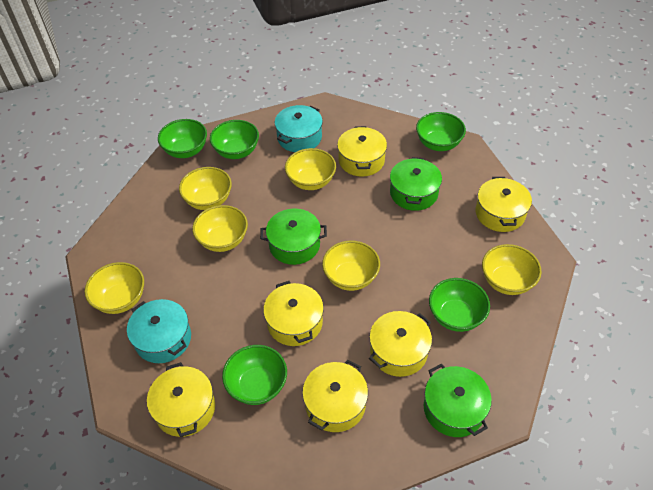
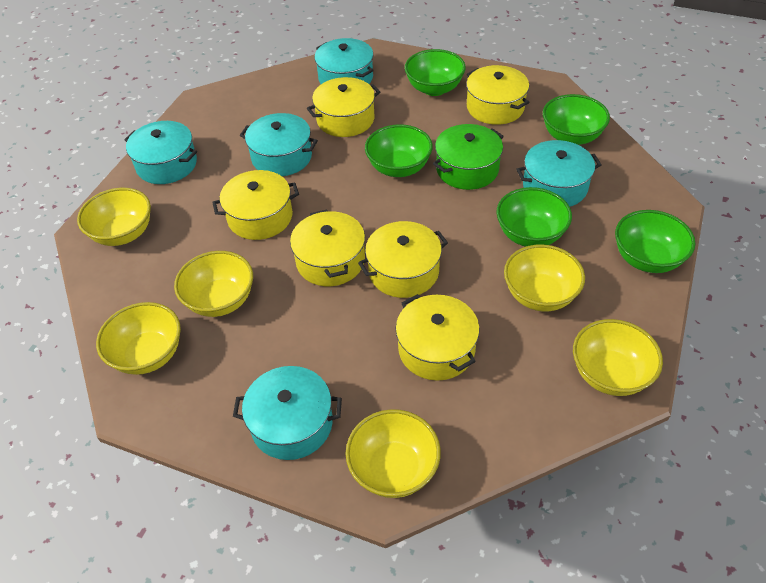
green pot: [260,209,327,265] [390,157,442,211] [424,364,492,437] = 3 -> [433,124,504,190] = 1
turquoise pot: [127,299,191,363] [275,105,323,152] = 2 -> [124,121,197,184] [233,366,342,460] [240,113,318,176] [315,38,374,84] [516,140,602,207] = 5

